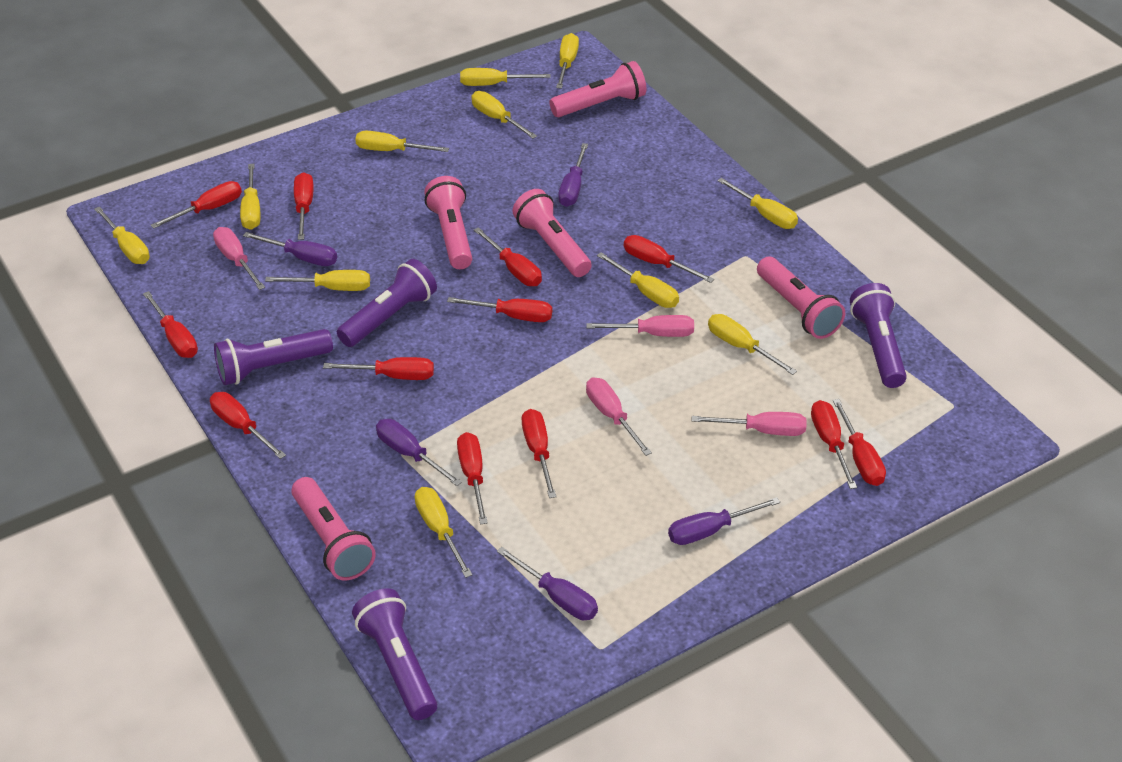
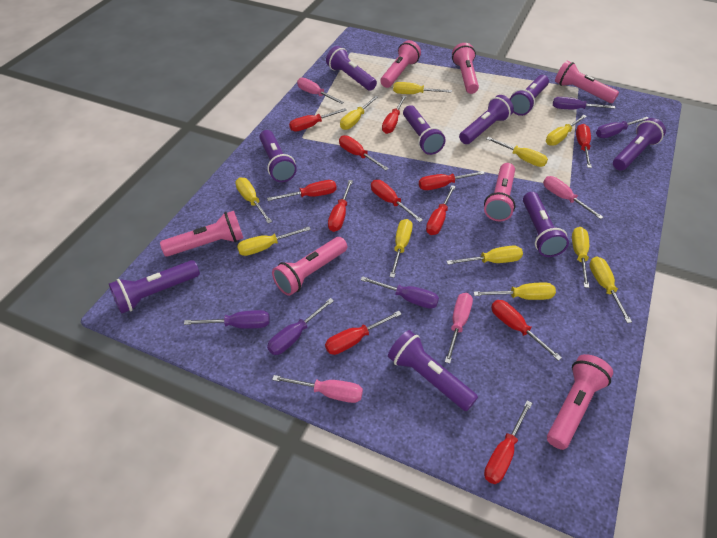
pink flashlight: [291,477,376,580] [424,176,472,269] [513,189,591,277] [549,61,646,117] [757,257,845,339] = 5 -> [160,211,243,257] [272,237,347,296] [380,40,421,88] [452,43,479,94] [484,163,515,221] [547,354,613,450] [555,61,619,103] = 7
purple flashlight: [214,329,333,385] [337,259,437,347] [352,589,437,720] [850,283,907,388] = 4 -> [109,260,200,314] [259,130,297,182] [326,46,377,91] [388,330,478,411] [403,105,446,155] [459,95,514,144] [510,75,549,116] [523,192,569,257] [613,118,666,171] = 9

